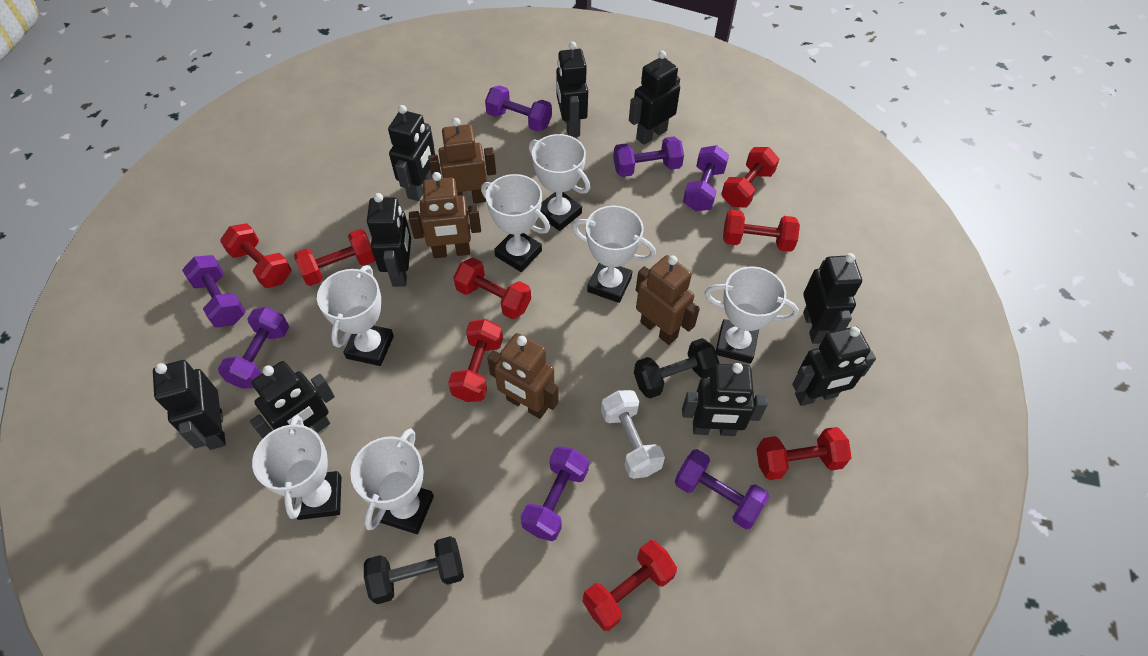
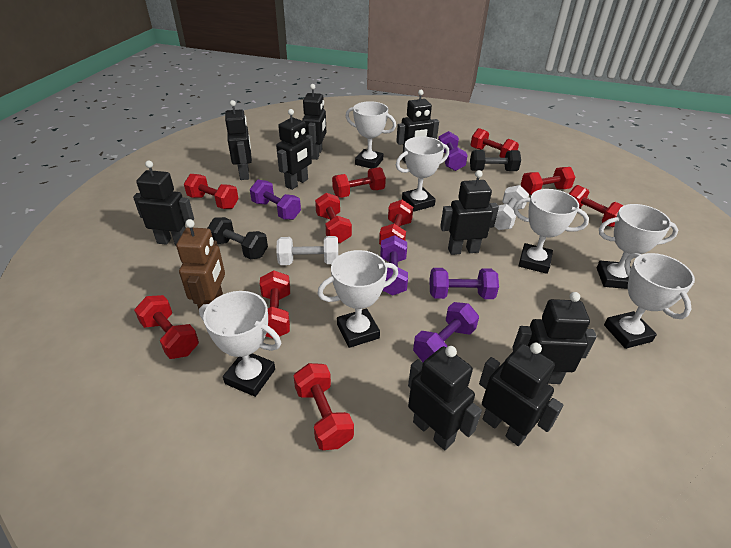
brown robot: [409,172,481,258] [428,118,496,204] [487,333,558,419] [636,255,700,345] = 4 -> [176,219,225,309] = 1
purple dumbbell: [182,255,246,328] [218,307,289,389] [485,85,552,132] [521,446,589,541] [613,136,684,177] [675,449,769,529] [683,145,729,211] = 7 -> [250,180,301,220] [380,235,408,296] [413,302,479,362] [429,268,499,299] [438,131,468,171] = 5
red dumbbell: [220,223,292,288] [294,229,375,286] [448,319,503,402] [453,258,531,319] [583,540,677,631] [721,147,779,208] [723,210,800,252] [757,427,852,480] = 8 -> [134,295,199,359] [184,174,239,209] [260,270,290,338] [294,363,354,450] [315,193,352,243] [332,167,386,198] [379,200,413,245] [471,128,519,158] [521,167,576,195] [569,185,624,227] = 10
white dumbbell: [601,390,665,479] = 1 -> [277,236,338,265] [494,185,529,230] = 2

